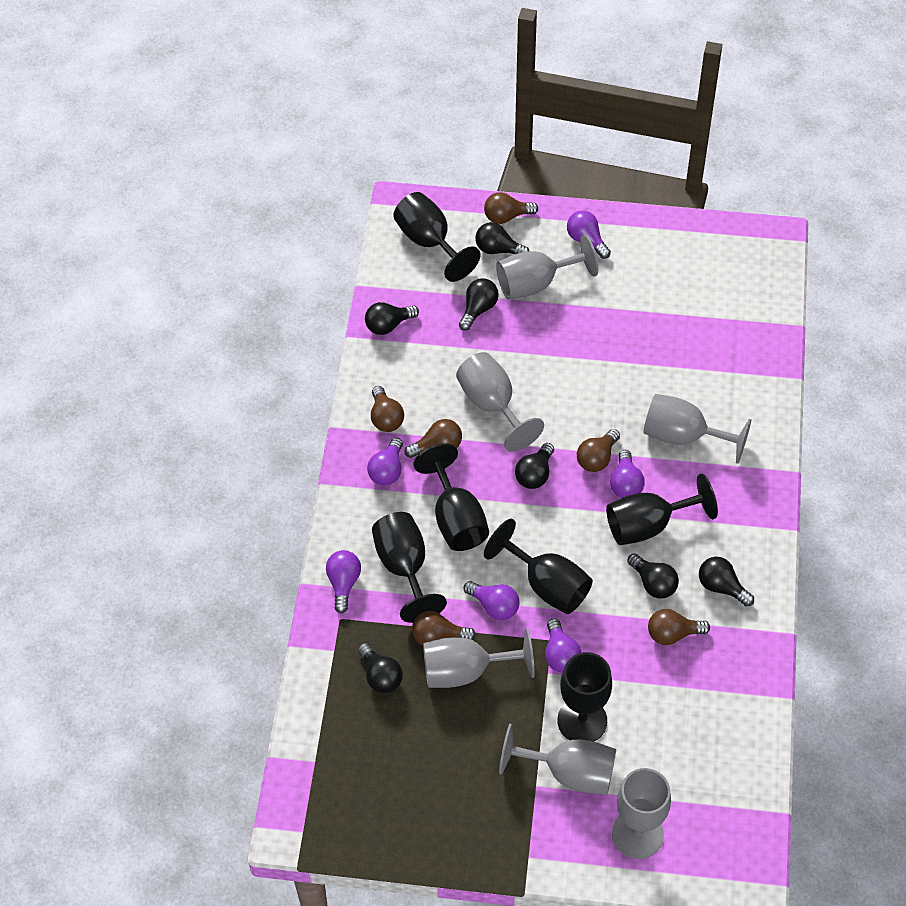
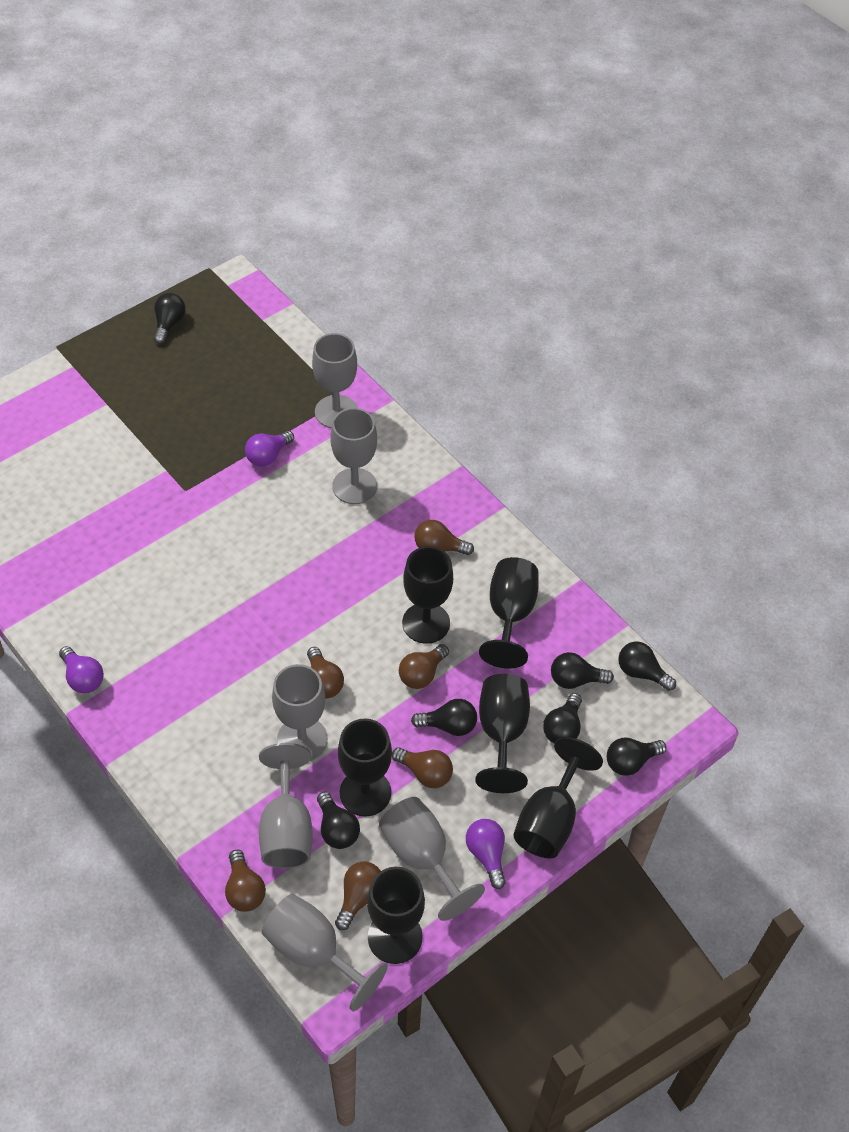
purple light bulb: [326,550,361,613] [367,438,403,485] [464,581,520,620] [545,618,581,673] [567,211,611,259] [610,450,645,498] = 6 -> [59,646,104,693] [245,431,294,467] [466,819,506,889] = 3

